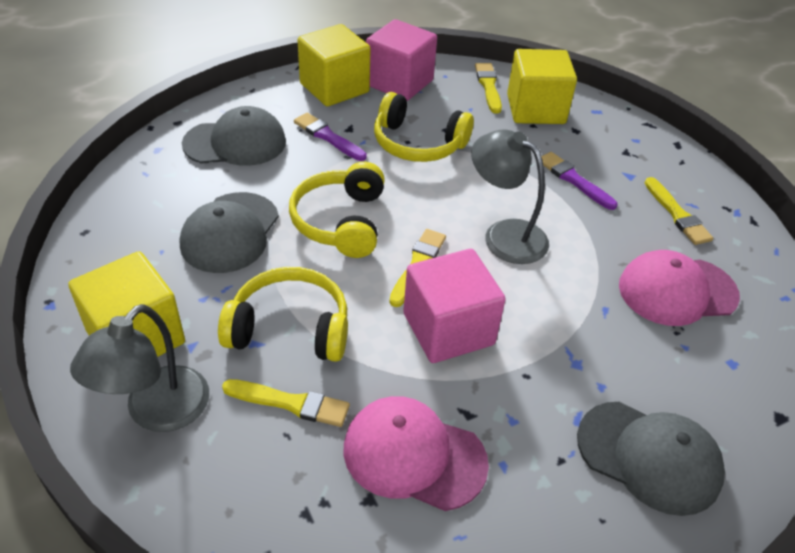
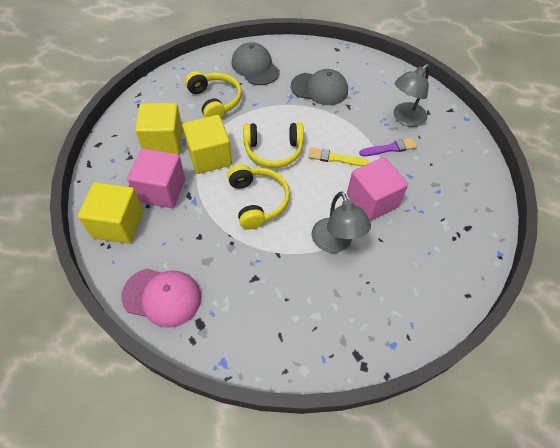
grey cap: [180,192,279,273] [182,106,286,166] [577,402,725,516] = 3 -> [231,42,280,85] [291,69,348,105] = 2
pink cap: [343,396,489,511] [619,250,740,326] = 2 -> [121,268,201,328] = 1
purple brush: [294,113,367,161] [541,152,617,210] = 2 -> [359,138,417,156] = 1
yellow brush: [222,379,350,427] [389,229,446,307] [475,63,502,113] [645,177,713,245] = 4 -> [308,148,369,166] = 1

